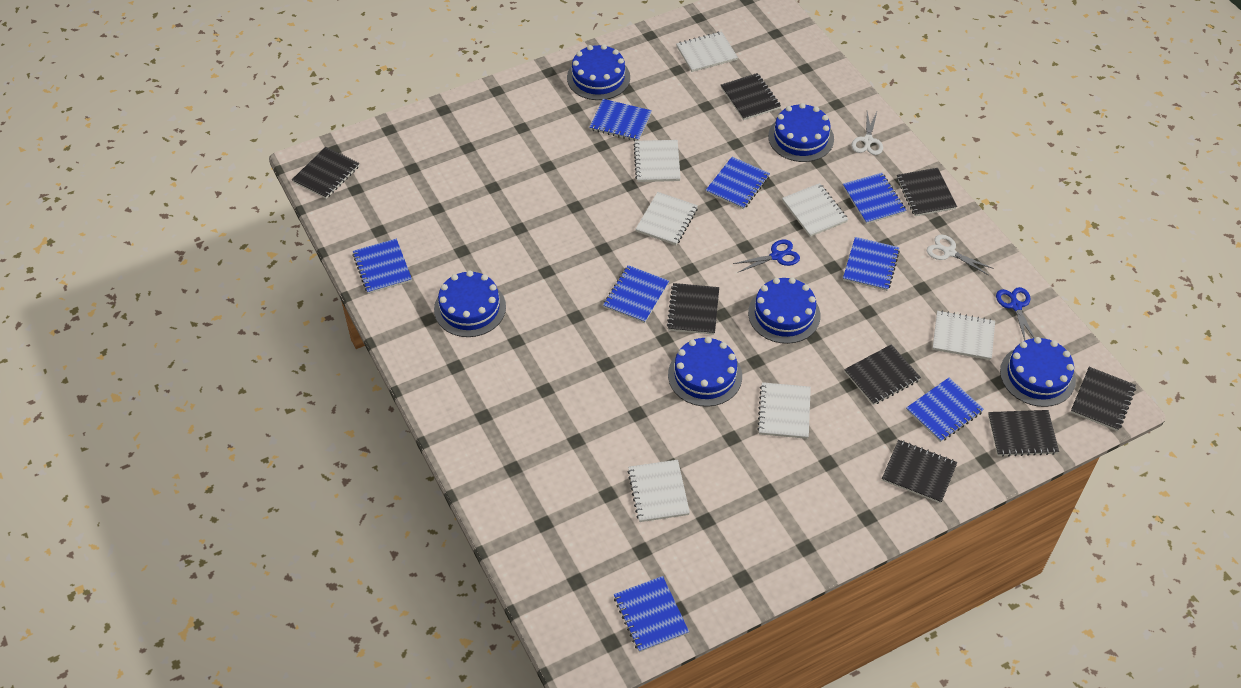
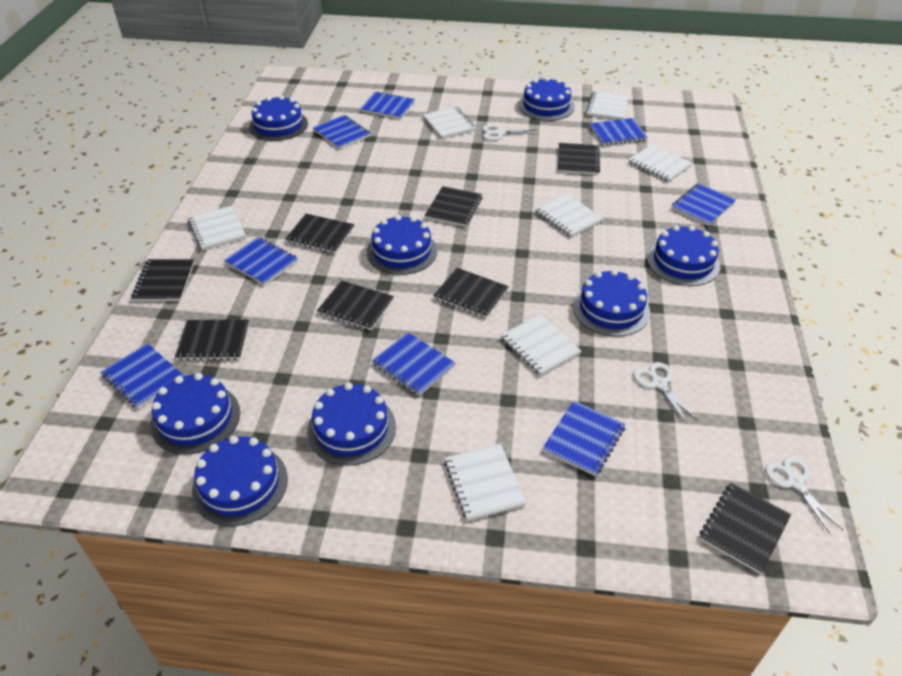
blue cake: [434,270,506,337] [567,44,630,100] [668,337,742,407] [748,277,820,344] [768,103,834,162] [1000,337,1076,407] = 6 -> [150,373,240,455] [192,436,288,526] [249,95,308,141] [307,383,396,466] [367,215,437,275] [518,77,575,121] [573,269,650,337] [647,225,720,286] = 8
blue scissors: [733,240,800,272] [996,287,1035,341] = 2 -> none = 0
white scissors: [852,112,883,155] [927,235,992,275] = 2 -> [482,125,538,141] [633,362,698,424] [765,456,843,535] = 3

